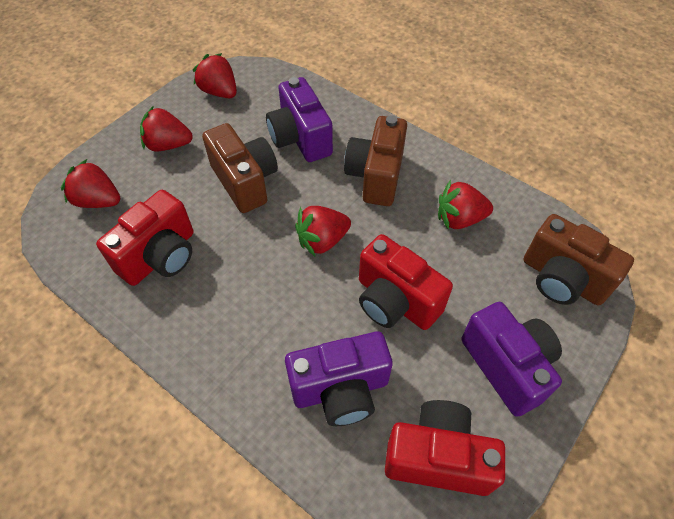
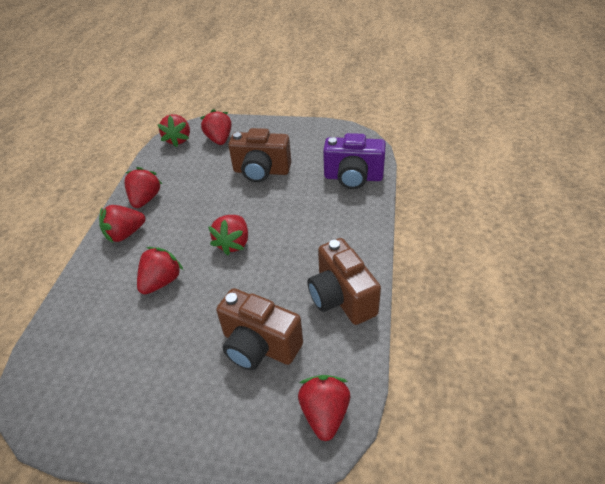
purple camera: [266,77,333,162] [285,331,393,426] [462,302,562,417] = 3 -> [323,133,386,189] = 1
red camera: [96,190,194,286] [359,234,453,330] [385,400,505,496] = 3 -> none = 0
red strawberry: [61,159,120,208] [140,107,193,151] [192,53,237,98] [295,206,351,256] [438,180,493,230] = 5 -> [99,205,146,243] [124,167,162,208] [137,247,183,294] [158,114,190,147] [201,109,232,145] [208,215,248,255] [298,375,350,441] = 7

